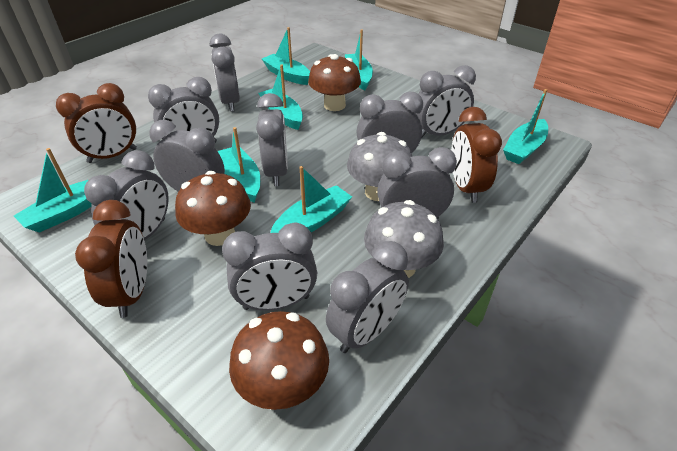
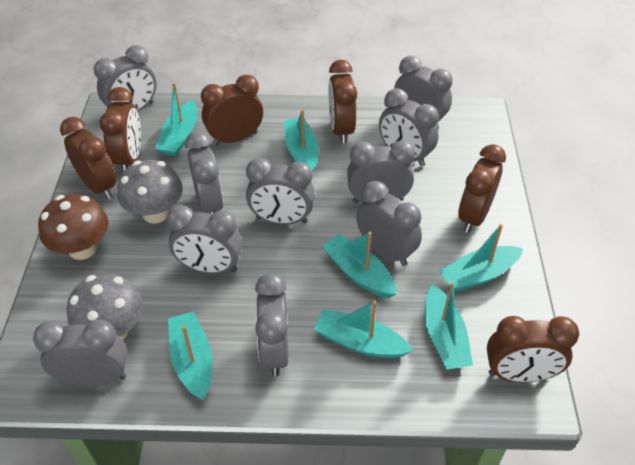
brown clock: [56,83,137,163] [75,200,147,318] [451,107,502,203] = 3 -> [60,117,117,199] [99,87,141,172] [201,75,263,146] [328,60,357,144] [458,144,506,233] [487,316,579,382] = 6
brown mushroom: [175,171,251,246] [229,311,329,410] [308,54,361,111] = 3 -> [38,194,108,260] = 1

